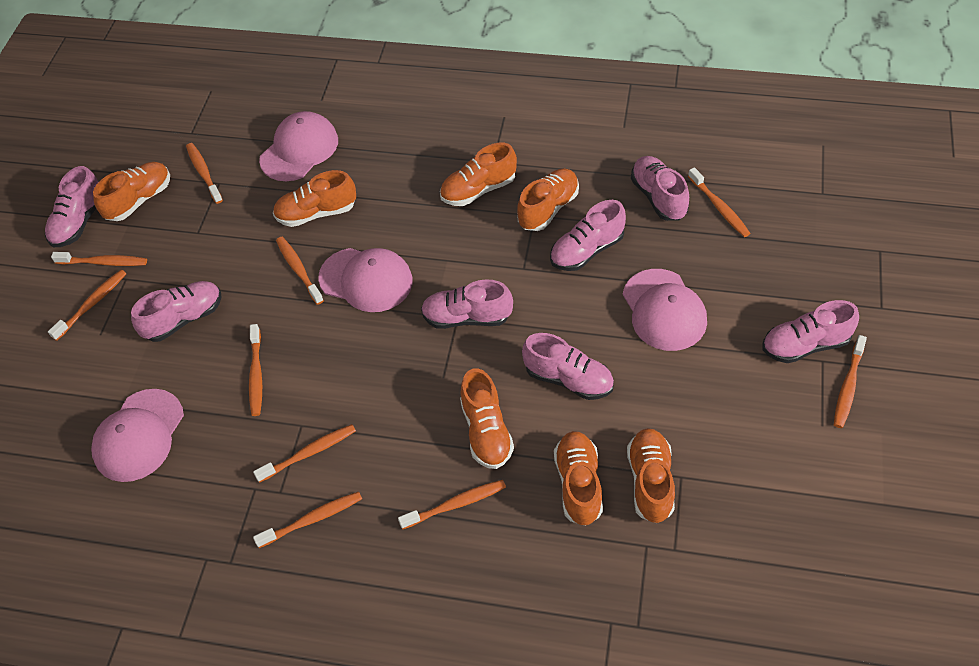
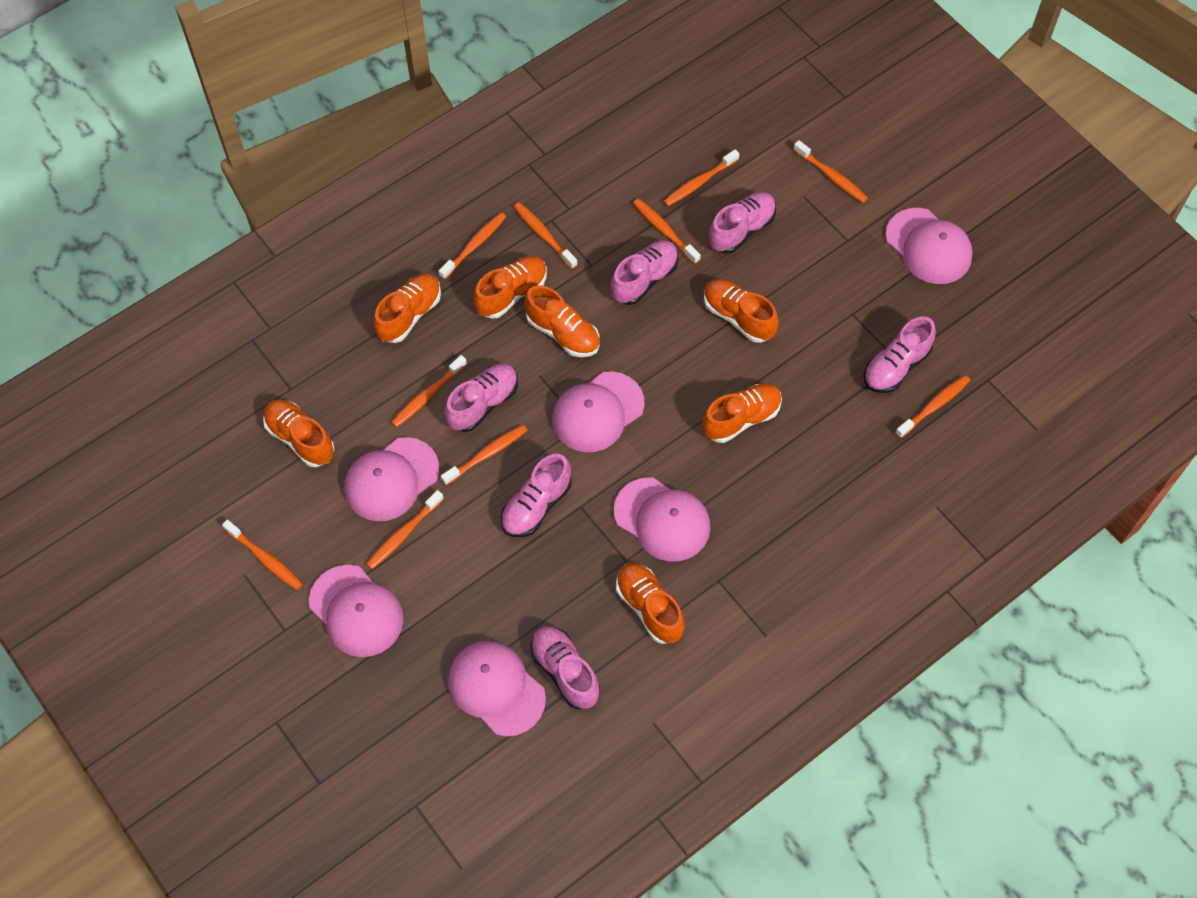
pink cap: [91,389,184,482] [259,111,338,181] [318,248,413,312] [623,269,707,351] = 4 -> [309,565,403,657] [345,437,439,521] [448,641,546,737] [552,371,644,452] [614,478,710,562] [886,208,973,284] = 6
pink shoe: [45,166,98,247] [131,281,222,342] [421,279,513,329] [522,333,614,400] [550,200,626,271] [631,156,689,221] [763,300,859,363] = 7 -> [445,363,518,432] [501,454,571,537] [531,626,600,709] [611,240,678,305] [708,192,776,254] [864,316,936,393] = 6

